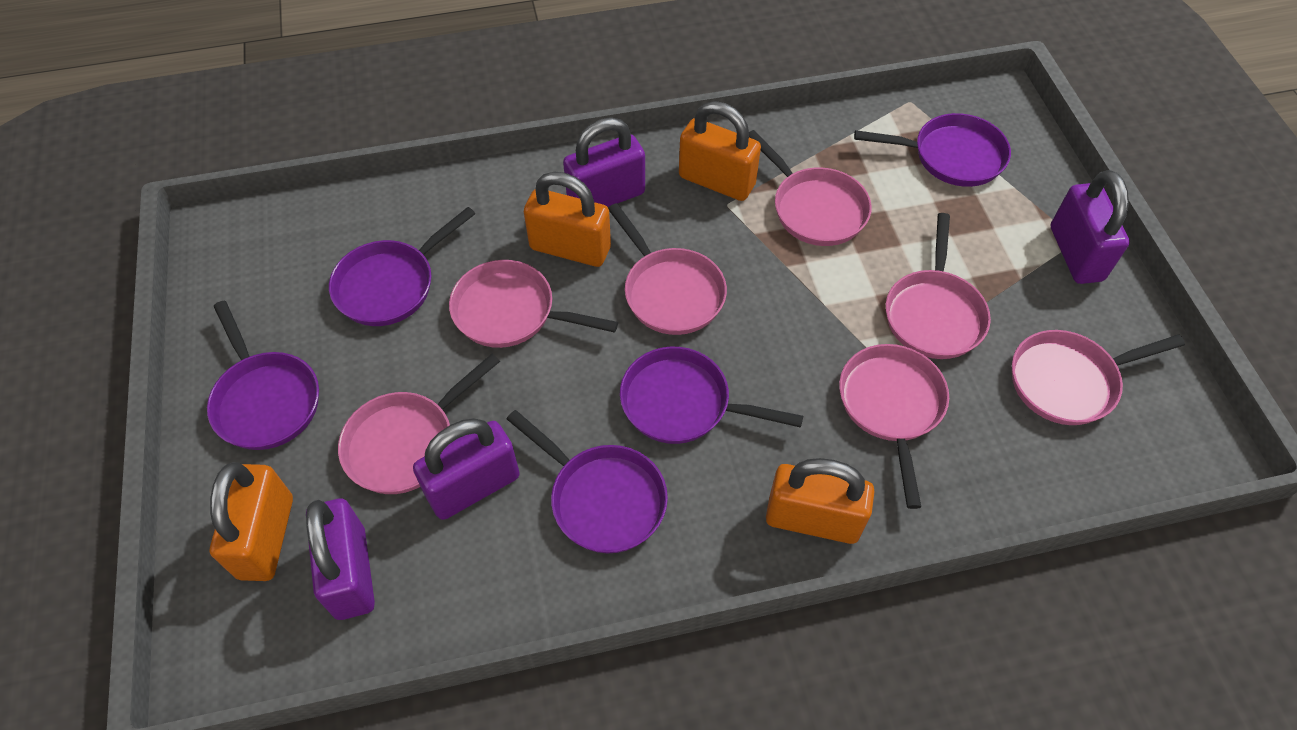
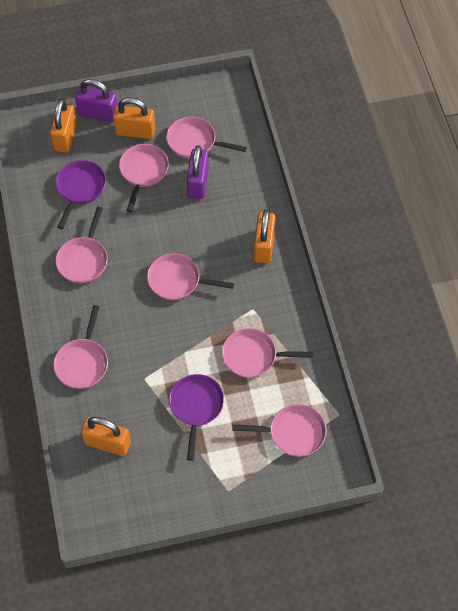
purple padlock: [306,499,375,620] [413,418,520,520] [563,117,645,207] [1051,170,1130,284] = 4 -> [75,79,117,122] [187,145,209,199] = 2
purple pan: [207,301,319,450] [329,207,475,326] [507,410,668,553] [620,347,803,444] [854,113,1011,187] = 5 -> [56,160,106,229] [169,374,224,461] = 2

